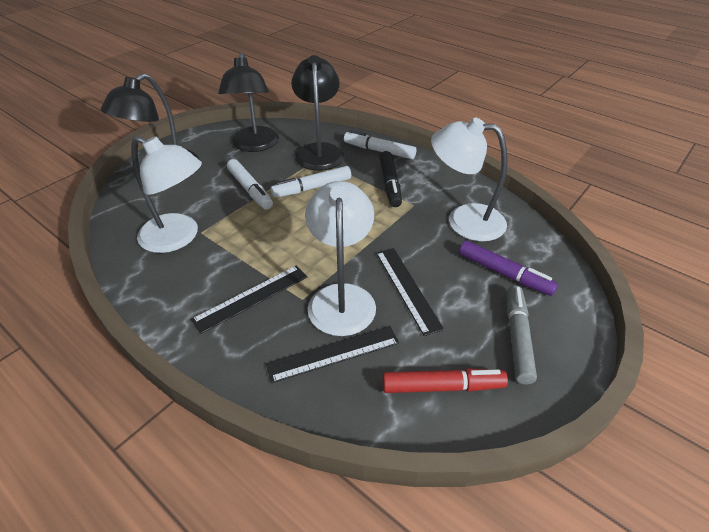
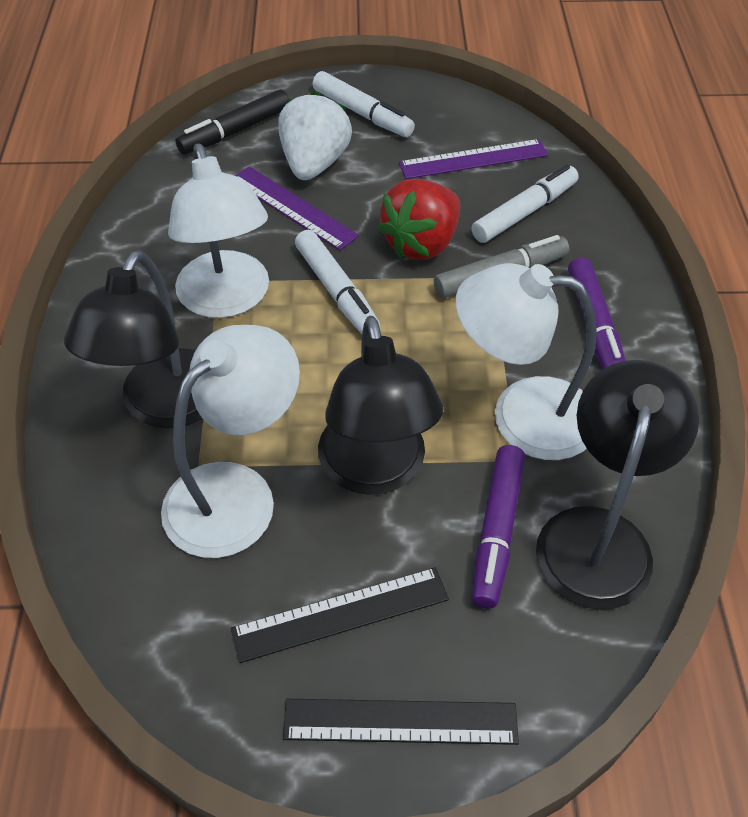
black ruler: [191,265,307,334] [266,326,399,383] [376,248,444,336] = 3 -> [231,567,449,663] [283,699,519,745] = 2
purple marker: [459,241,558,296] = 1 -> [472,445,525,609] [568,257,626,370] = 2
purple ruler: none = 0 -> [235,166,359,250] [399,139,548,179] = 2
red marker: [382,368,508,393] = 1 -> none = 0
red strawberry: none = 0 -> [377,179,460,260] = 1
white strawberry: none = 0 -> [278,91,352,180] = 1

